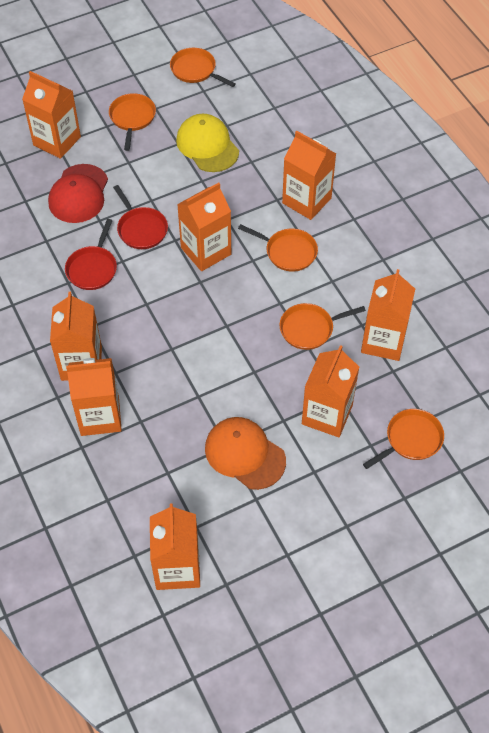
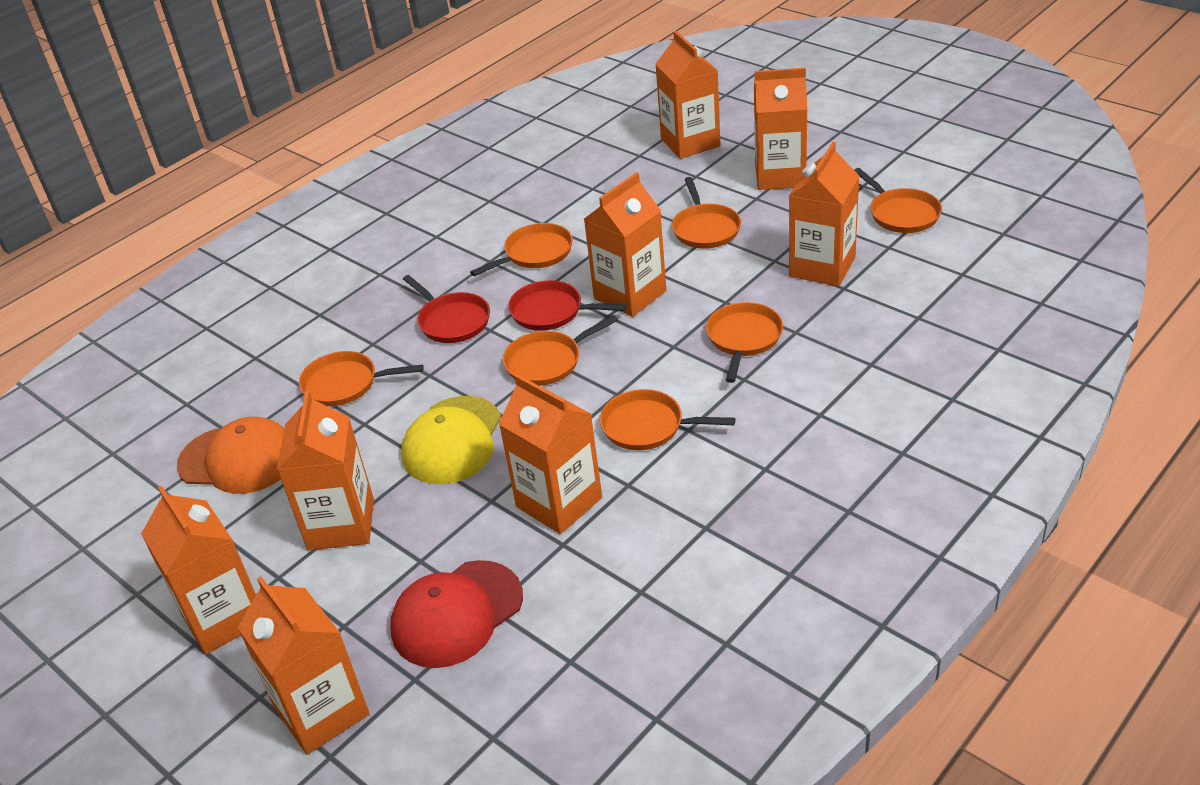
orange pan: [109,93,156,151] [170,48,236,87] [238,224,318,272] [279,303,366,350] [363,409,444,469] = 5 -> [299,351,424,406] [470,223,573,276] [503,315,618,386] [600,389,735,450] [672,177,741,249] [706,302,783,383] [854,168,942,233] = 7

